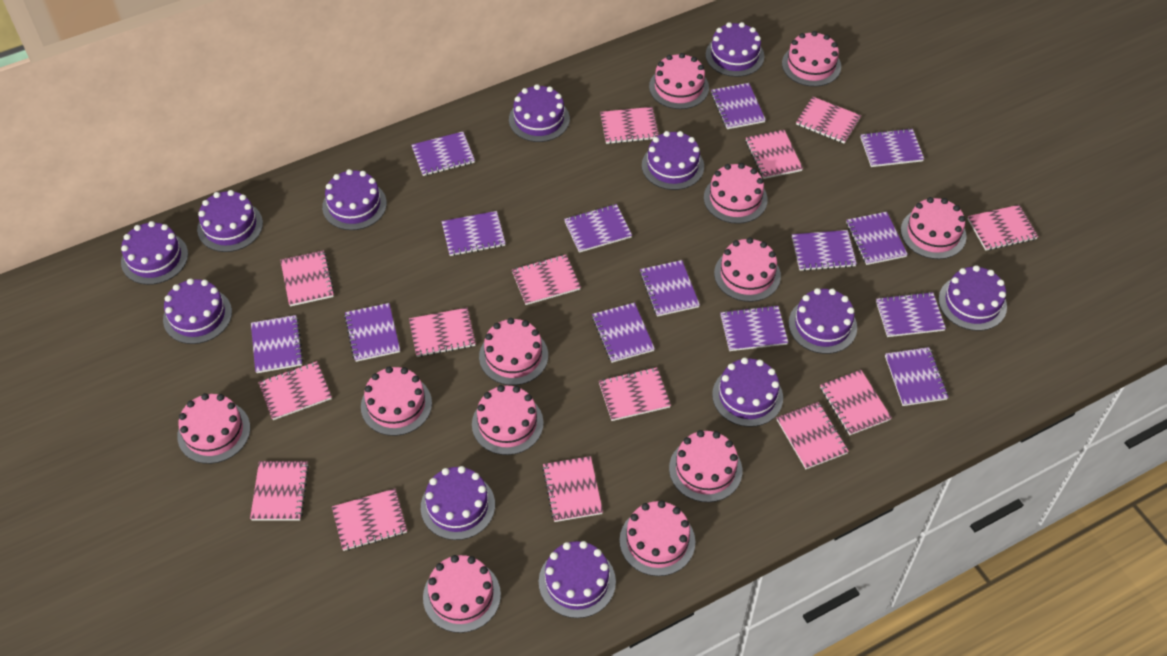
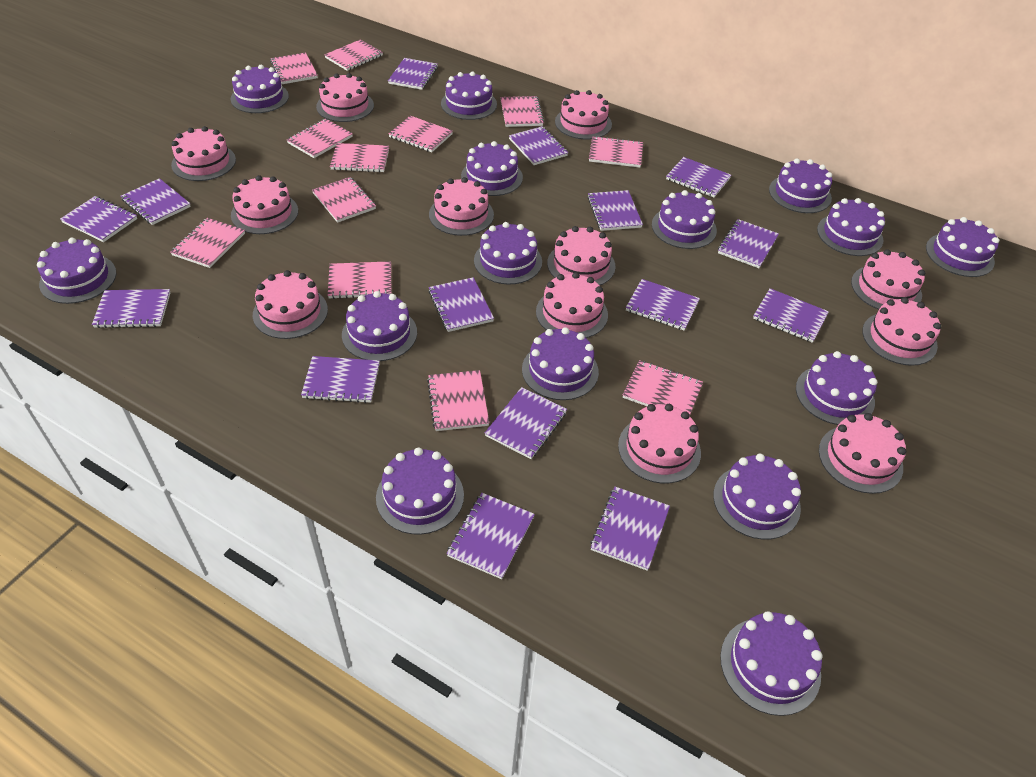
pink notebook: [250,461,309,520] [258,361,332,420] [280,250,335,306] [332,489,407,551] [409,308,476,357] [512,255,581,305] [542,456,603,522] [599,367,671,421] [600,107,659,144] [746,130,803,179] [777,402,849,469] [796,97,861,144] [820,370,892,435] [968,205,1038,251] = 14 -> [171,218,245,268] [270,52,318,84] [287,119,353,158] [312,177,376,223] [325,39,383,71] [328,261,391,299] [330,143,389,172] [388,116,453,152] [427,370,489,431] [500,96,544,127] [589,136,643,168] [623,360,703,415] = 12
purple cake: [121,221,188,285] [163,278,232,344] [197,190,263,252] [322,169,387,230] [421,466,495,540] [509,84,570,142] [539,541,616,618] [642,131,704,190] [705,22,765,77] [712,358,783,427] [789,288,857,354] [938,265,1007,331] = 12 -> [37,238,116,304] [231,65,289,113] [342,291,417,361] [376,447,464,535] [441,71,497,120] [461,141,523,196] [474,222,542,284] [522,327,599,400] [652,190,717,249] [713,454,801,540] [720,611,822,716] [769,159,832,213] [796,351,877,425] [817,198,885,256] [926,217,999,277] = 15
purple notebook: [251,315,303,373] [344,303,400,362] [411,132,475,176] [442,211,506,256] [564,204,632,253] [592,303,655,363] [640,260,700,317] [711,83,766,129] [720,305,788,351] [792,230,857,271] [846,212,908,265] [860,128,924,167] [876,292,946,337] [885,347,948,406] = 14 -> [60,196,137,242] [92,289,170,328] [121,178,191,225] [301,356,380,403] [388,58,438,90] [429,277,494,332] [447,493,535,579] [485,387,567,459] [509,126,568,165] [587,190,643,231] [590,487,670,571] [626,279,700,331] [666,157,731,198] [718,219,779,268] [753,288,829,343] = 15

